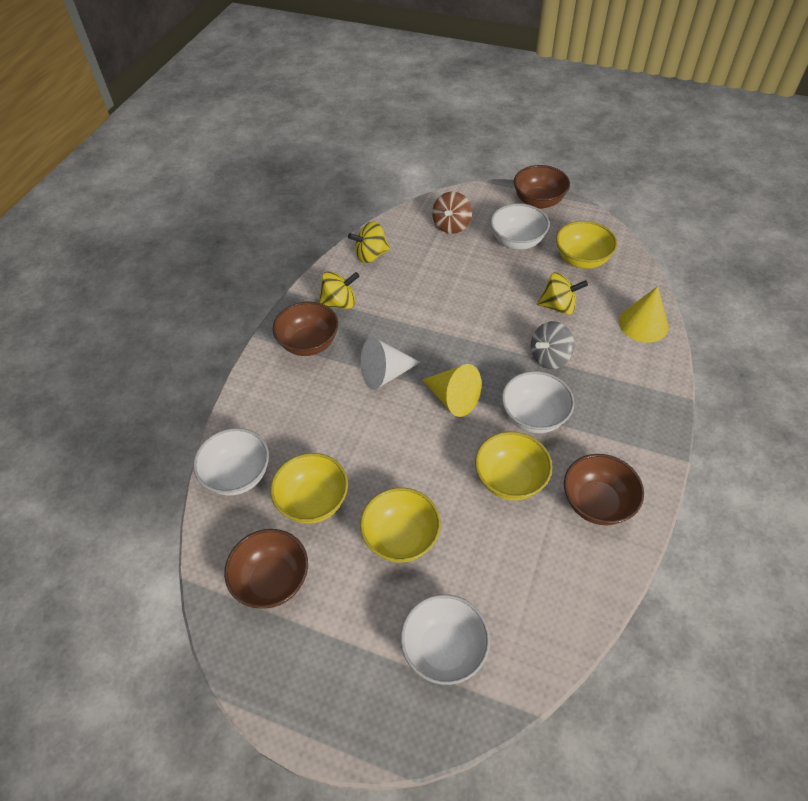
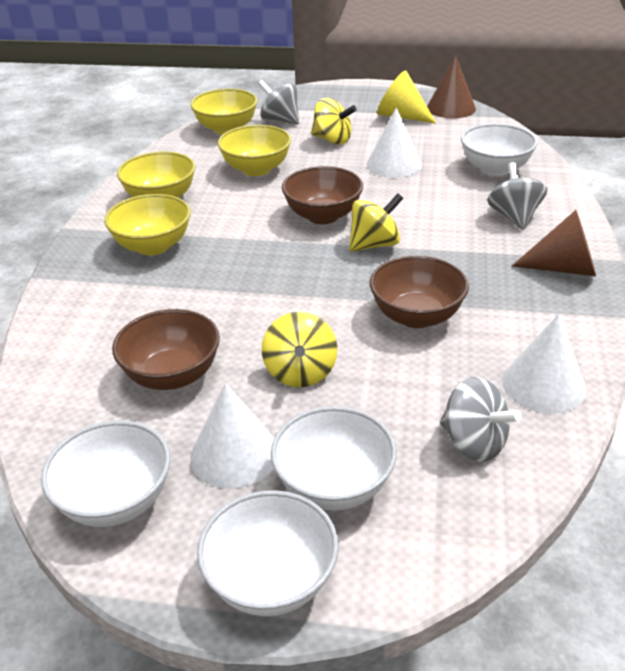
brown bowl: [224,529,308,609] [273,302,338,356] [514,165,570,209] [564,454,644,525] = 4 -> [112,309,220,390] [282,166,363,224] [370,256,469,328] = 3
brown cone: none = 0 -> [427,55,476,118] [512,210,596,276] = 2
brown spinning top: [432,192,472,234] = 1 -> none = 0
grey spinning top: [530,321,574,369] = 1 -> [258,80,299,125] [440,377,522,462] [487,162,547,230] = 3
white cone: [361,337,421,390] = 1 -> [190,383,274,489] [366,107,422,178] [502,314,586,414] = 3
yellow cone: [422,364,481,417] [619,286,669,343] = 2 -> [377,70,436,124] = 1

